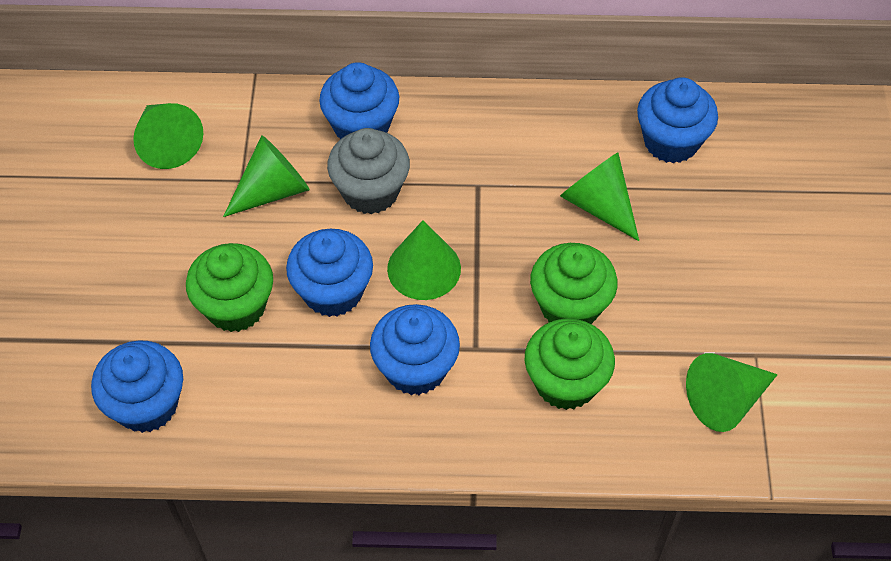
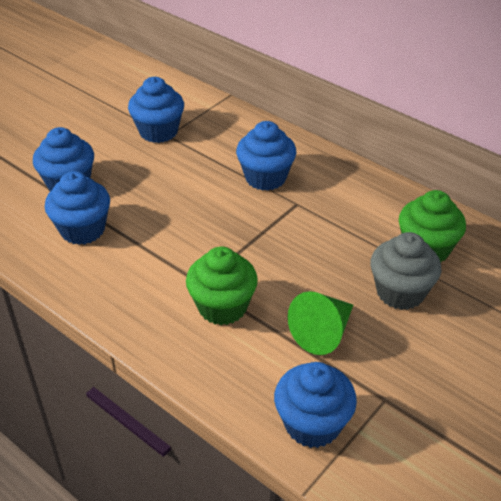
green cone: [133,103,203,169] [223,135,310,217] [387,220,461,300] [560,152,639,241] [686,353,778,432] = 5 -> [288,291,353,355] = 1
green cupcake: [186,243,273,332] [524,318,615,410] [530,243,618,324] = 3 -> [186,246,258,325] [399,190,466,262] = 2

